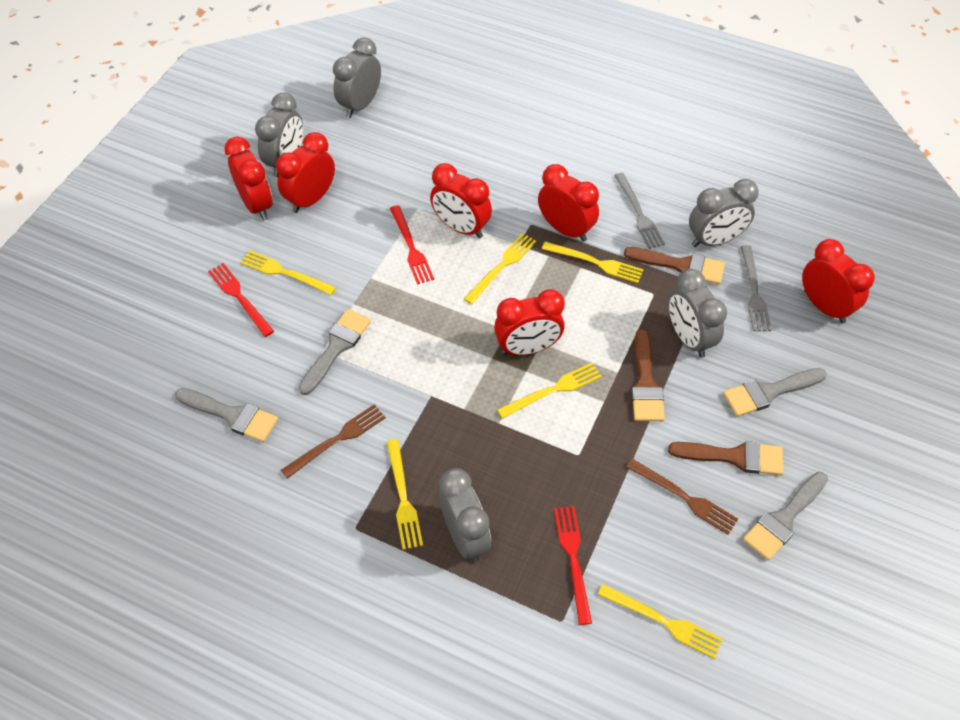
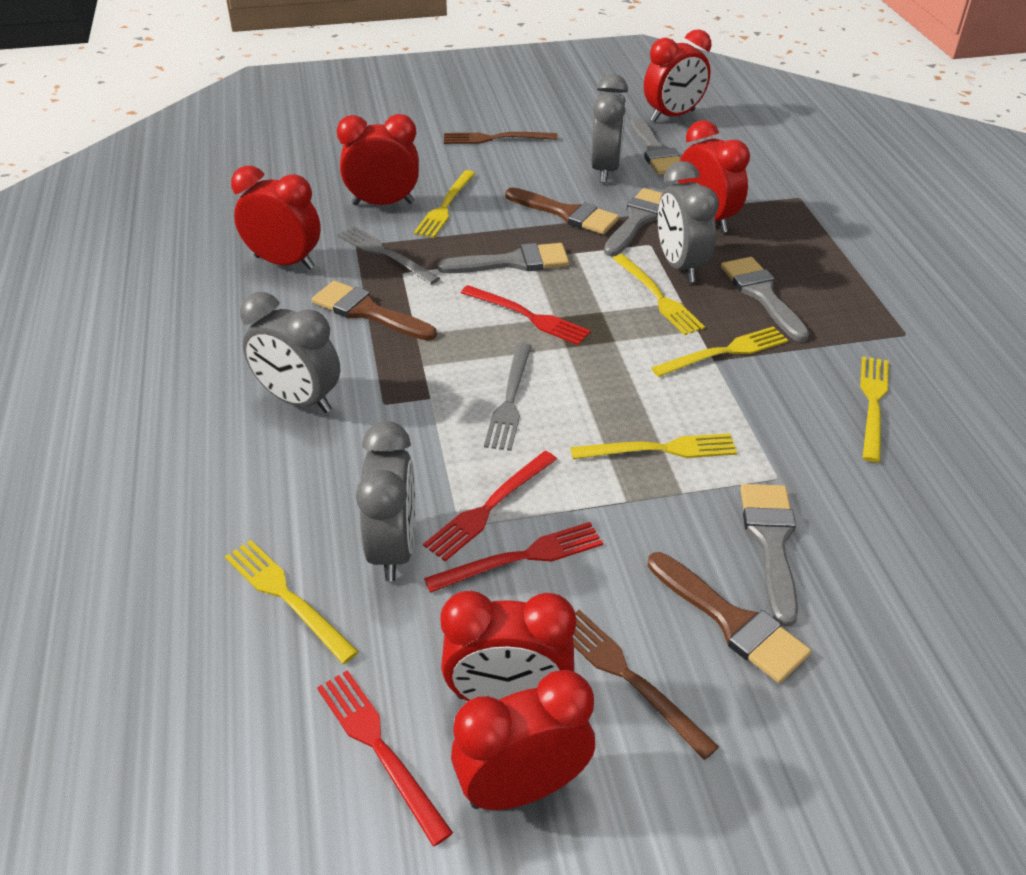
grey brush: [175,388,278,442] [299,309,371,395] [723,368,827,417] [743,472,828,560] = 4 -> [438,243,569,273] [604,188,662,257] [630,117,681,175] [721,257,809,342] [740,484,798,627] = 5
grey clock: [255,93,303,177] [333,37,381,118] [439,468,491,562] [669,269,727,358] [689,179,759,247] = 5 -> [240,292,340,413] [356,421,415,582] [591,74,628,183] [658,161,719,282] = 4
red fork: [208,263,274,337] [390,205,434,284] [554,506,592,625] = 3 -> [317,670,453,846] [423,451,557,561] [424,522,603,593] [461,285,591,345] = 4

